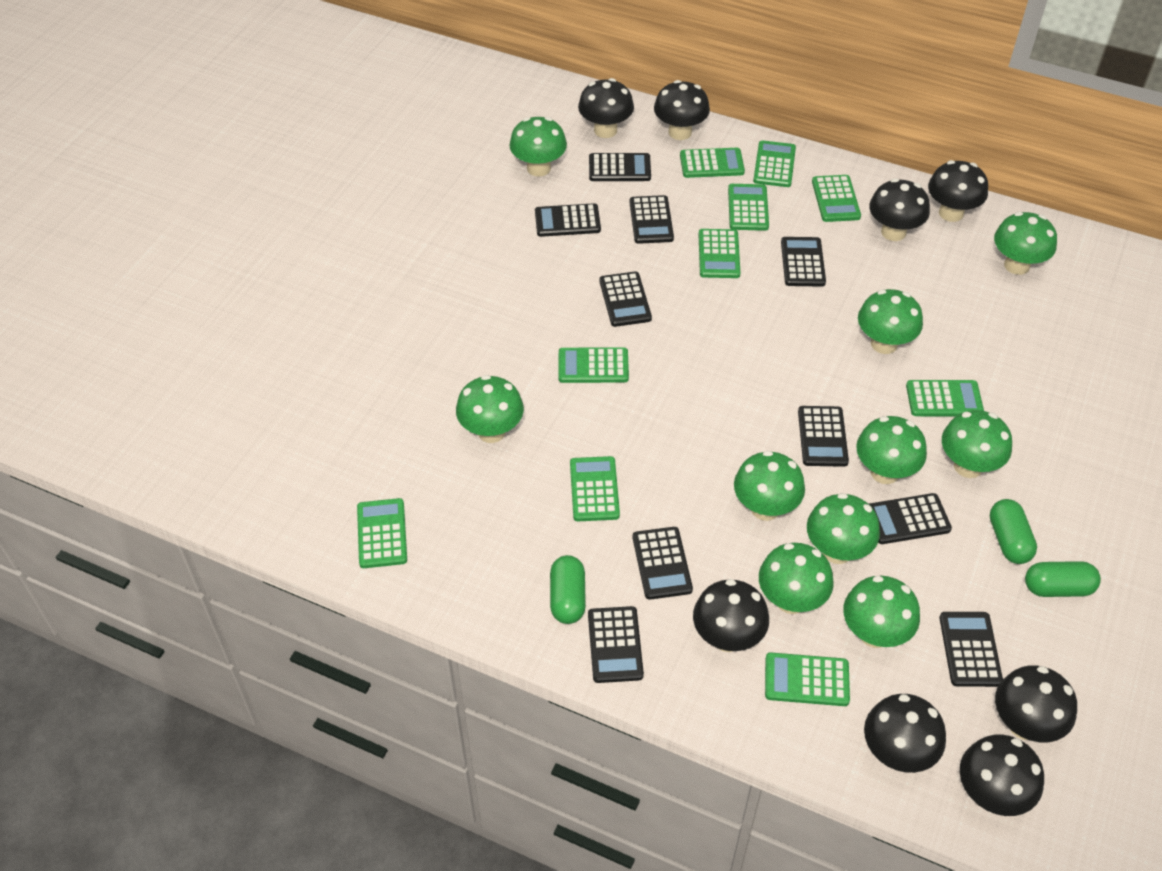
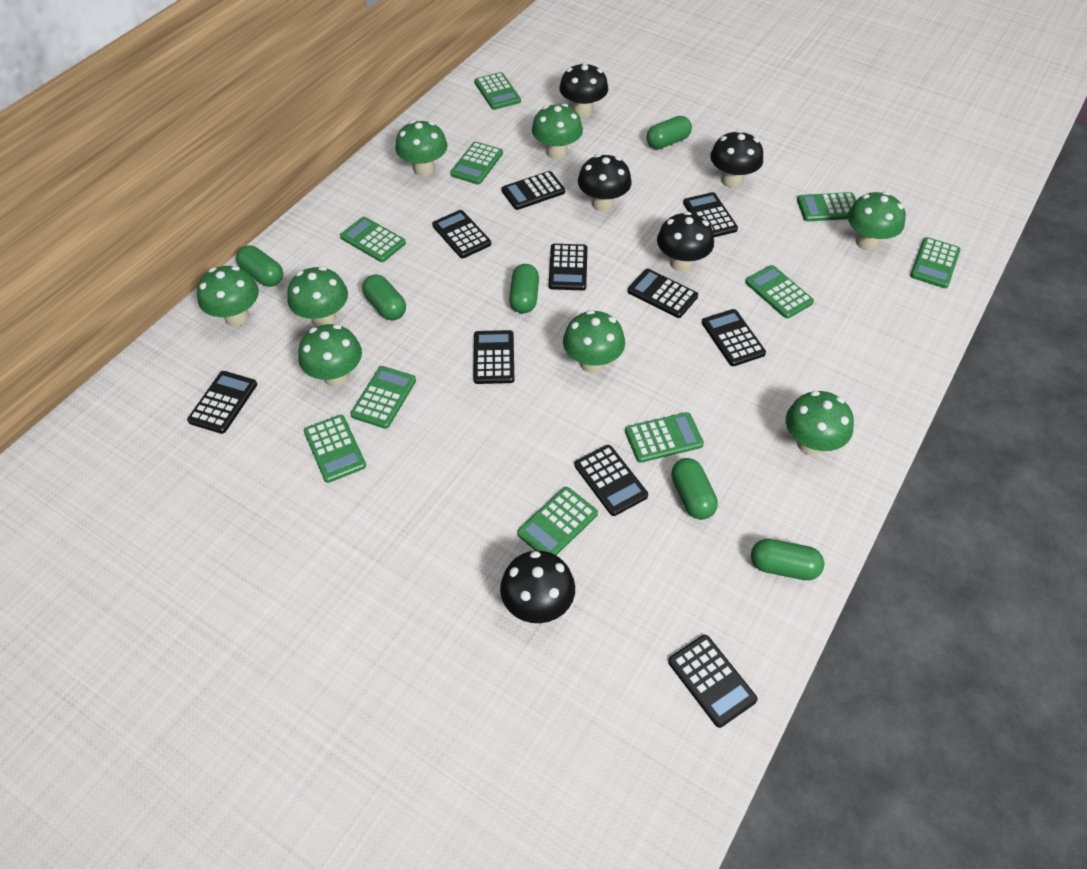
black mushroom: [578,78,634,138] [654,80,710,140] [693,579,769,652] [864,694,946,773] [869,179,930,241] [928,160,988,222] [960,735,1044,816] [995,665,1077,742] = 8 -> [500,551,575,623] [559,62,608,118] [578,154,632,212] [657,211,714,272] [710,130,763,188] = 5
green capsule: [550,555,586,624] [990,499,1037,564] [1025,561,1101,597] = 3 -> [236,245,283,287] [362,274,406,320] [509,264,539,313] [646,116,692,149] [671,458,718,520] [751,539,824,580] = 6
green mushroom: [456,375,524,443] [509,117,567,177] [734,451,805,521] [759,543,834,614] [807,493,880,564] [843,576,920,648] [856,416,927,484] [858,289,923,354] [942,410,1012,478] [994,212,1057,275] = 10 -> [197,266,259,326] [287,266,348,327] [298,324,362,387] [395,120,448,177] [532,104,583,160] [563,310,625,373] [786,391,854,455] [848,192,906,250] = 8

